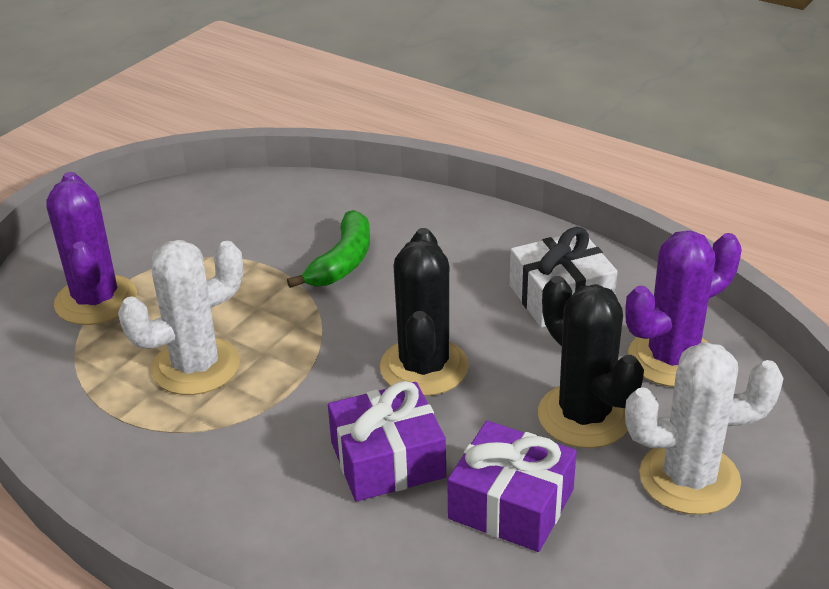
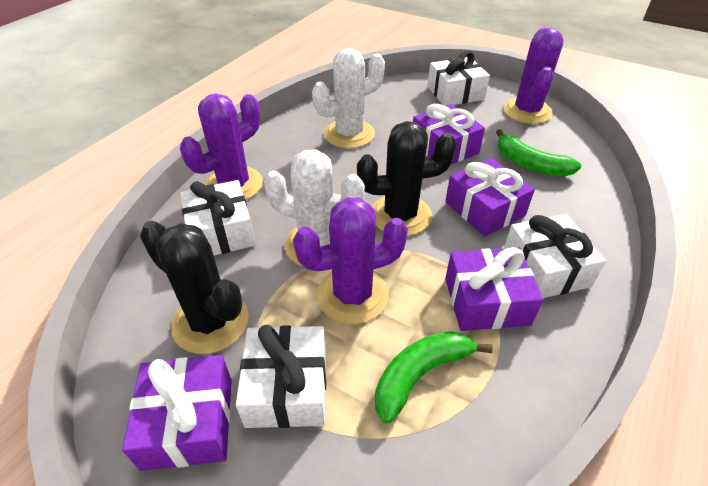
green banana: [287,210,370,288] = 1 -> [375,331,493,424] [496,129,582,176] = 2
purple cactus: [46,172,137,325] [626,230,742,387] = 2 -> [180,93,263,200] [293,198,408,324] [503,28,564,124] = 3
purple gift: [328,381,446,502] [447,421,577,552] = 2 -> [122,355,232,471] [413,104,485,164] [445,158,535,236] [445,247,543,331] = 4
white gift: [510,227,618,328] = 1 -> [180,180,256,256] [236,325,326,428] [427,51,490,106] [504,214,606,298] = 4

